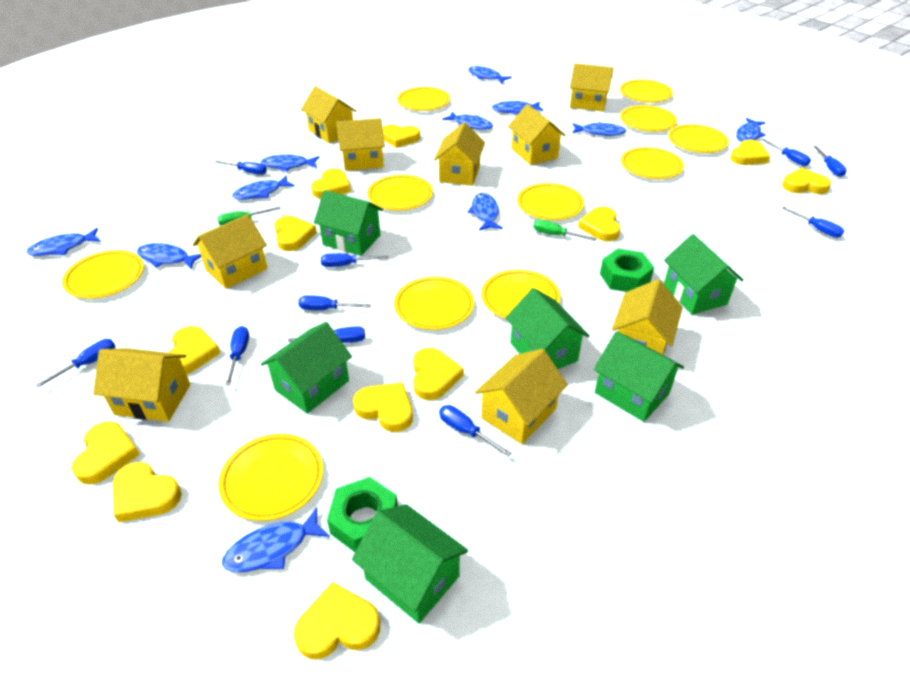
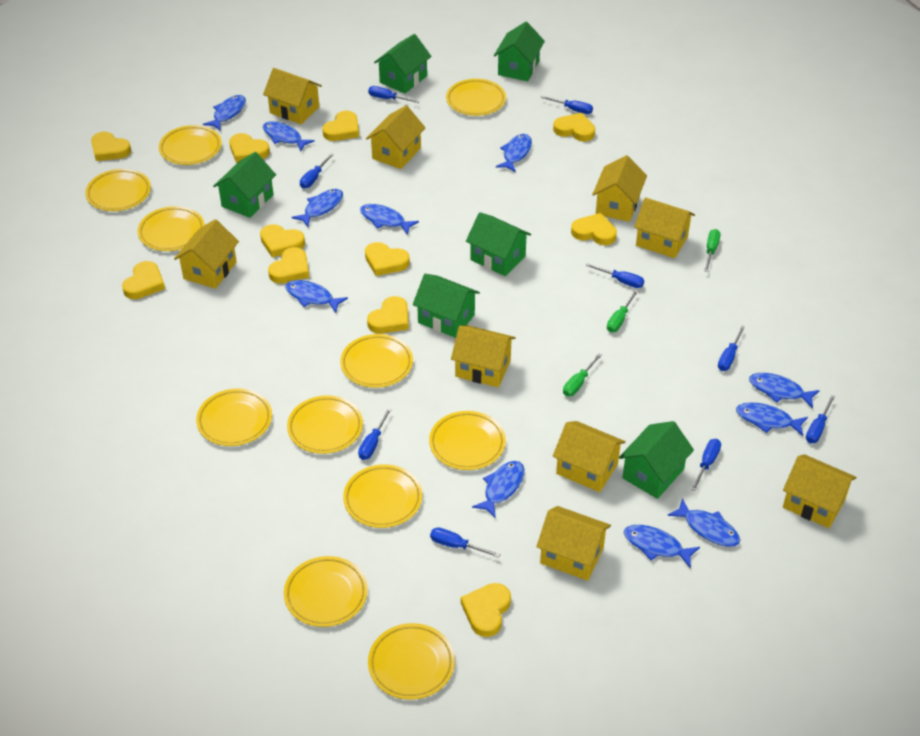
blue screwdriver: [36,339,115,387] [215,160,267,175] [225,326,249,386] [288,326,365,343] [298,295,371,310] [321,253,389,267] [439,405,511,456] [762,139,811,166] [782,207,844,238] [813,146,847,177] = 10 -> [300,153,334,189] [358,408,392,460] [368,86,420,103] [430,527,500,558] [541,96,593,114] [585,263,644,288] [691,439,721,491] [718,326,745,371] [806,395,835,443] = 9
green nut: [327,477,398,552] [600,248,654,292] = 2 -> none = 0
green screwdriver: [217,207,281,225] [533,220,596,241] = 2 -> [563,353,602,397] [607,290,638,333] [704,229,721,272] = 3
yellow heart: [71,421,140,485] [113,462,182,522] [168,326,220,375] [274,216,317,251] [294,582,380,659] [311,168,351,198] [353,382,413,432] [382,125,420,148] [413,348,464,400] [578,206,621,242] [730,140,771,165] [782,168,832,194] = 12 -> [91,132,131,161] [122,261,165,299] [229,133,270,163] [260,224,305,257] [268,247,309,284] [322,111,359,141] [365,242,410,276] [367,296,409,334] [461,583,511,637] [553,113,595,142] [571,213,617,245] = 11

